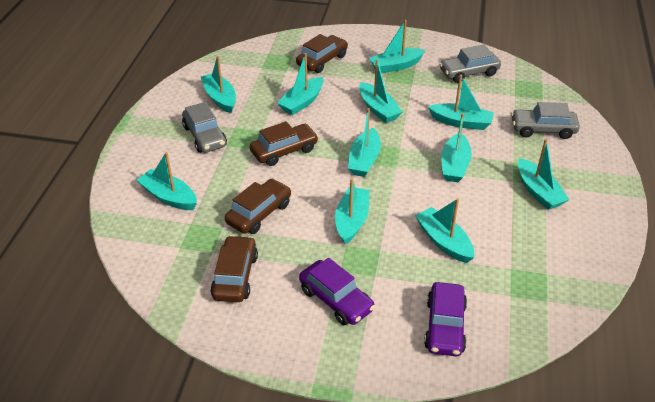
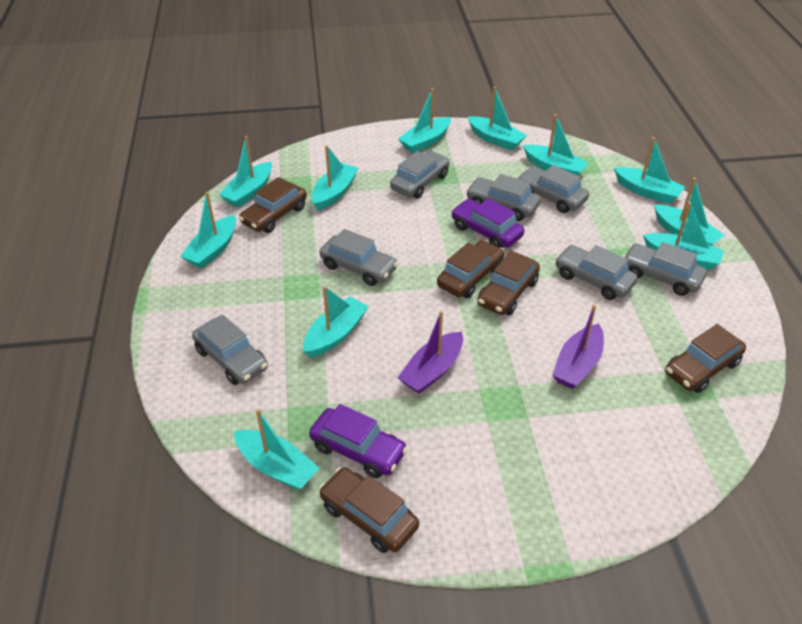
brown car: [211,235,258,302] [225,178,291,234] [250,121,318,166] [296,34,348,73] = 4 -> [239,177,307,233] [319,467,419,553] [437,240,504,298] [477,251,540,315] [665,324,746,393] = 5
grey car: [182,102,227,153] [439,45,501,83] [511,102,580,139] = 3 -> [192,314,268,385] [320,229,398,286] [390,151,450,198] [466,174,541,221] [517,165,589,213] [555,245,638,300] [623,242,707,296] = 7
purple boat: none = 0 -> [398,311,463,394] [552,305,604,389] = 2

